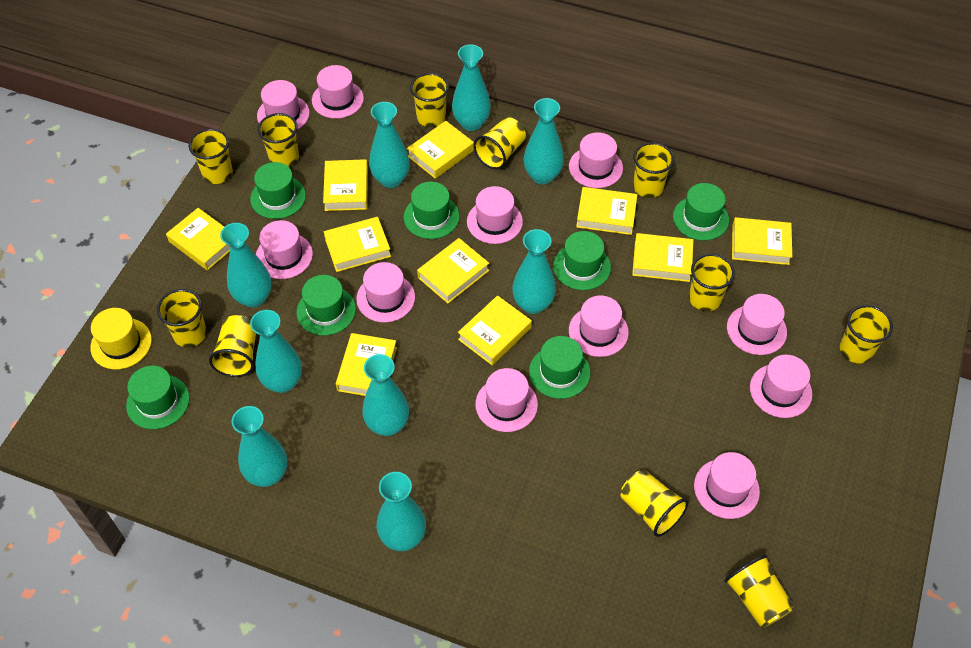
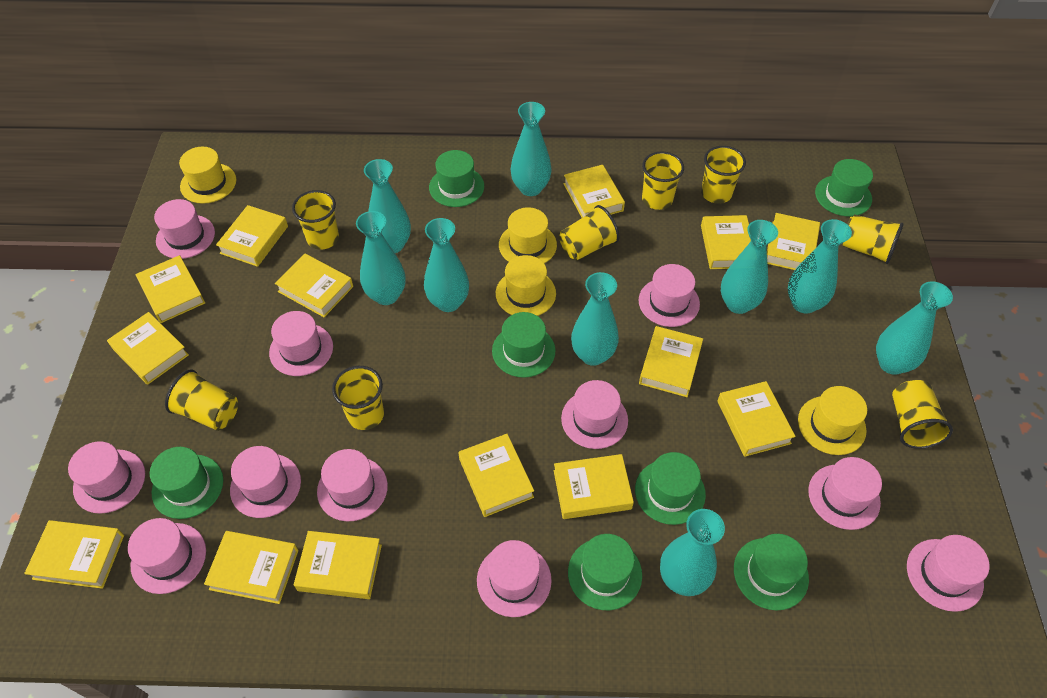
yellow book: [166,208,230,270] [323,159,368,211] [324,217,391,272] [336,333,397,396] [407,121,474,179] [417,238,489,303] [458,295,532,365] [576,187,637,235] [632,233,693,282] [732,217,792,265] = 10 -> [24,520,124,589] [107,312,189,385] [136,255,205,323] [204,531,299,604] [216,205,288,267] [275,254,353,317] [294,531,382,599] [458,434,534,517] [554,454,634,519] [564,165,625,218] [639,326,703,397] [701,215,751,269] [717,381,796,457] [767,213,820,270] = 14
yellow cup: [157,289,207,347] [189,129,233,184] [209,315,256,377] [258,113,299,167] [410,73,449,127] [473,117,526,170] [621,470,688,537] [633,142,674,198] [689,254,735,312] [724,555,794,627] [840,305,893,364] = 11 -> [165,369,238,431] [292,190,339,250] [332,366,384,430] [559,205,620,260] [642,151,684,210] [701,146,746,204] [843,214,904,264] [892,380,953,449] = 8
yellow hat: [90,308,152,369] = 1 -> [179,147,236,204] [496,255,556,316] [499,207,557,263] [798,386,867,455] = 4

